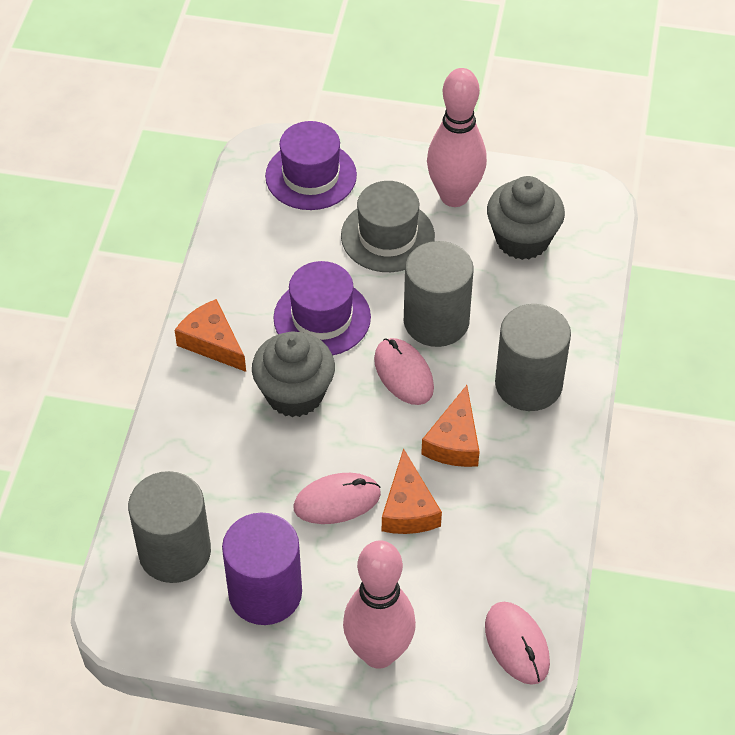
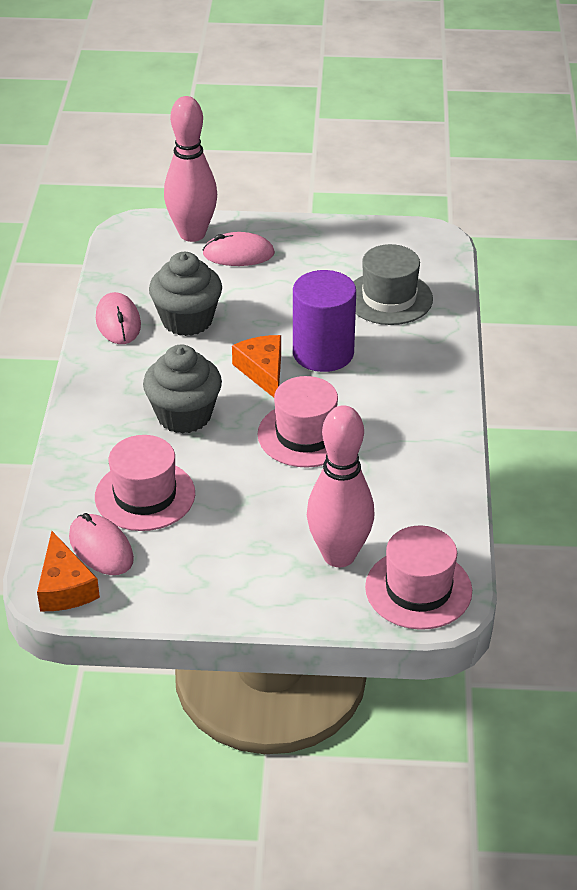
grey cylinder: [128,471,211,583] [404,241,474,347] [495,304,571,411] = 3 -> none = 0
orange cheese: [175,299,246,372] [382,448,442,534] [421,385,480,467] = 3 -> [37,531,100,611] [232,335,281,398] = 2
pink hat: none = 0 -> [95,435,195,531] [257,376,338,468] [365,525,472,630] = 3
purple hat: [265,121,357,210] [273,261,371,355] = 2 -> none = 0

